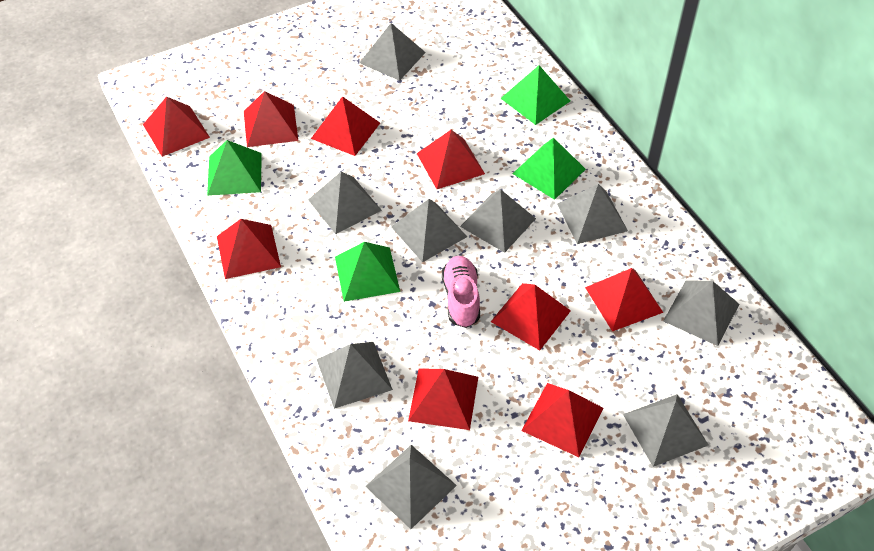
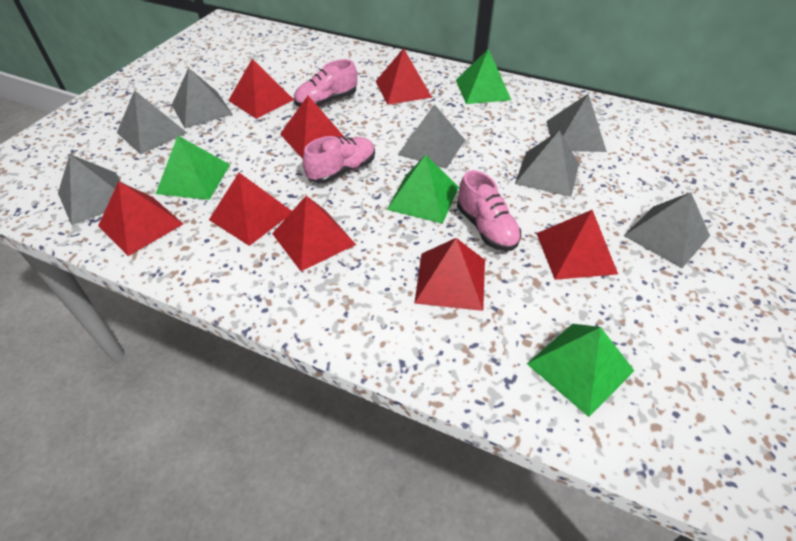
grey pyramid: [308,172,382,234] [317,342,393,409] [360,23,426,81] [365,445,457,529] [391,199,467,262] [460,189,536,253] [557,184,628,244] [623,394,708,467] [663,280,739,346] = 9 -> [58,154,121,225] [117,90,187,154] [172,68,232,128] [398,104,465,169] [515,130,579,197] [546,93,607,152] [624,192,710,268] = 7
pink shoe: [442,256,480,328] = 1 -> [294,59,357,107] [303,136,375,183] [457,170,521,251] = 3
red pyramid: [143,96,210,157] [217,219,281,279] [244,91,298,147] [311,96,380,156] [408,368,478,430] [417,130,485,189] [491,283,571,351] [521,383,603,457] [585,268,664,331] = 9 -> [98,181,183,256] [209,173,292,246] [228,59,294,119] [272,196,356,271] [280,96,344,159] [375,48,432,105] [414,238,485,311] [536,210,618,280] = 8

